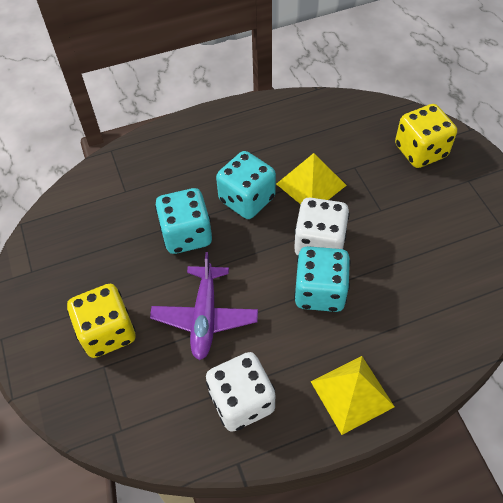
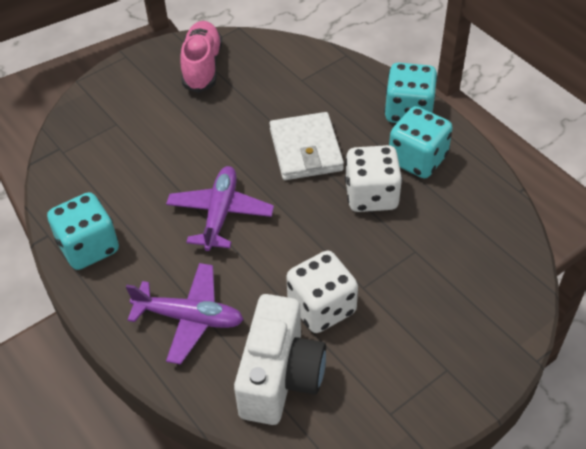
pink shoe: none = 0 -> [180,21,222,93] = 1
purple plane: [150,252,258,360] = 1 -> [126,263,244,365] [166,166,274,251] = 2
white camera: none = 0 -> [234,294,326,425] = 1
white wallet: none = 0 -> [270,112,344,180] = 1
yellow dice: [67,284,136,358] [395,104,457,168] = 2 -> none = 0
yellow pyramid: [277,153,347,204] [311,356,395,435] = 2 -> none = 0

